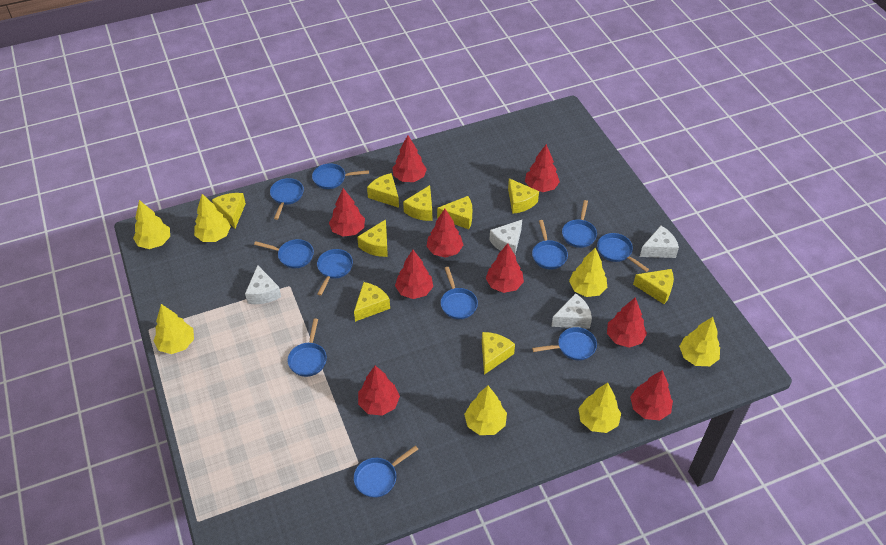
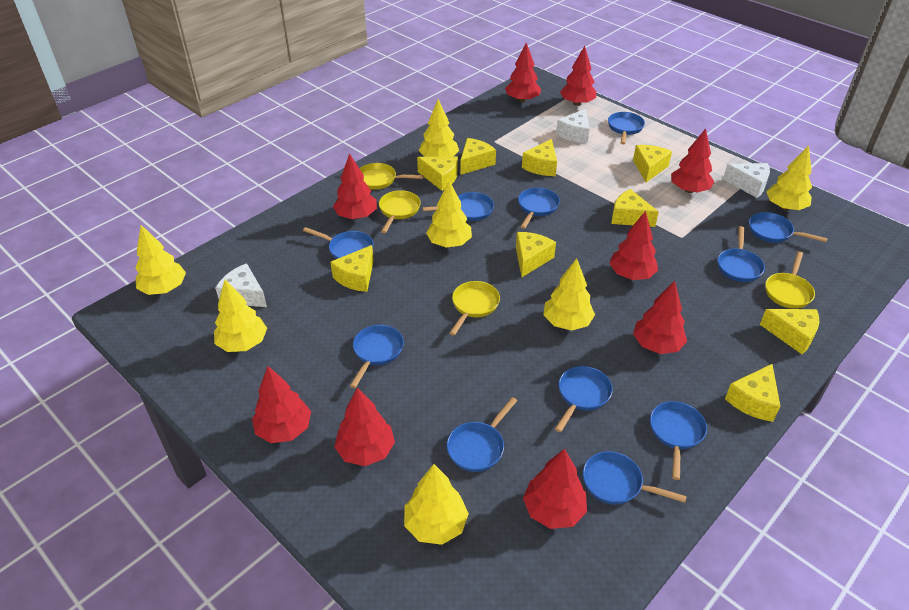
white cheese: [245,265,281,304] [489,220,522,254] [551,293,592,329] [640,226,679,258] = 4 -> [215,263,267,307] [556,109,590,143] [723,163,770,198] = 3
yellow pan: none = 0 -> [359,163,424,190] [379,190,421,233] [450,281,500,336] [765,252,815,309] = 4

